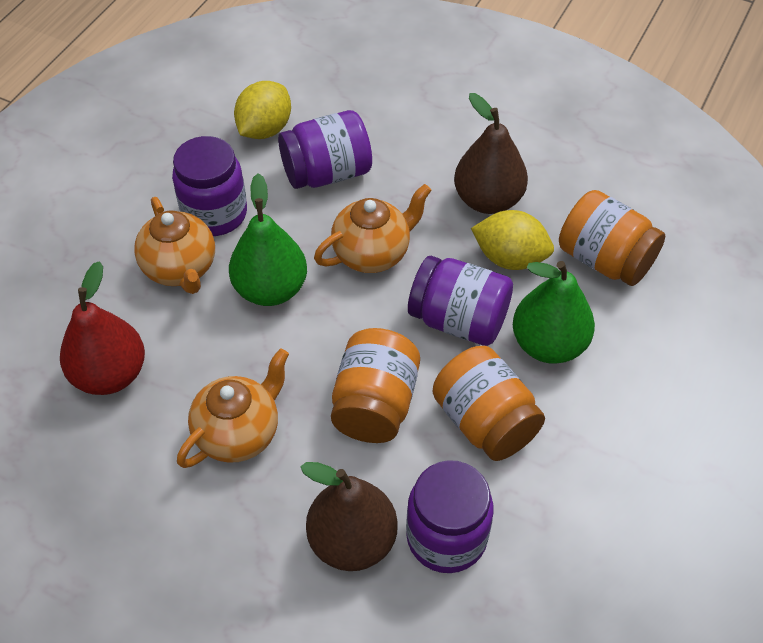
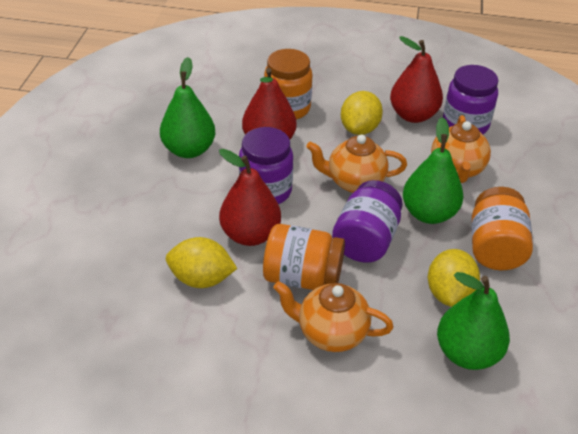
brown pear: [300,462,398,571] [454,93,528,214] = 2 -> none = 0
green pear: [229,173,307,306] [513,261,595,364] = 2 -> [160,57,215,158] [403,117,463,224] [437,272,510,370] = 3
purple jar: [172,136,247,236] [278,110,372,189] [406,460,494,573] [408,256,513,346] = 4 -> [239,127,293,204] [332,180,403,262] [443,65,498,134] = 3
red pear: [60,261,145,395] = 1 -> [219,149,281,246] [242,68,296,139] [390,36,443,123] = 3
yellow lemon: [234,81,291,139] [471,210,554,270] = 2 -> [166,237,237,288] [341,91,383,135] [428,249,480,307] = 3

